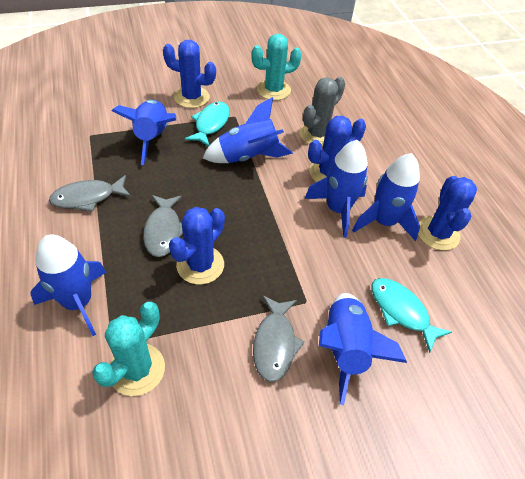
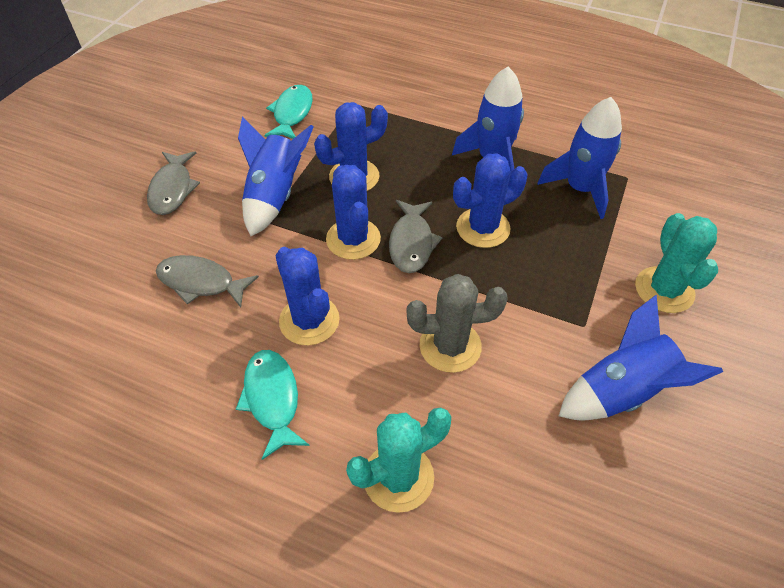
blue rocket: [30,235,106,336] [112,100,176,165] [203,97,293,163] [305,140,368,238] [319,293,407,405] [352,153,420,241] = 6 -> [238,116,314,236] [452,67,524,173] [537,97,622,219] [559,295,723,421] = 4

